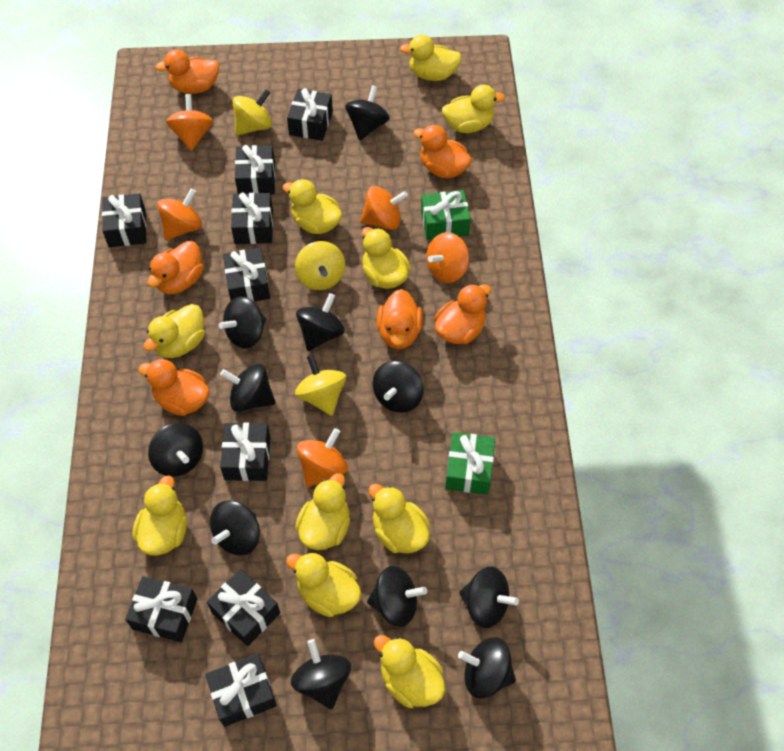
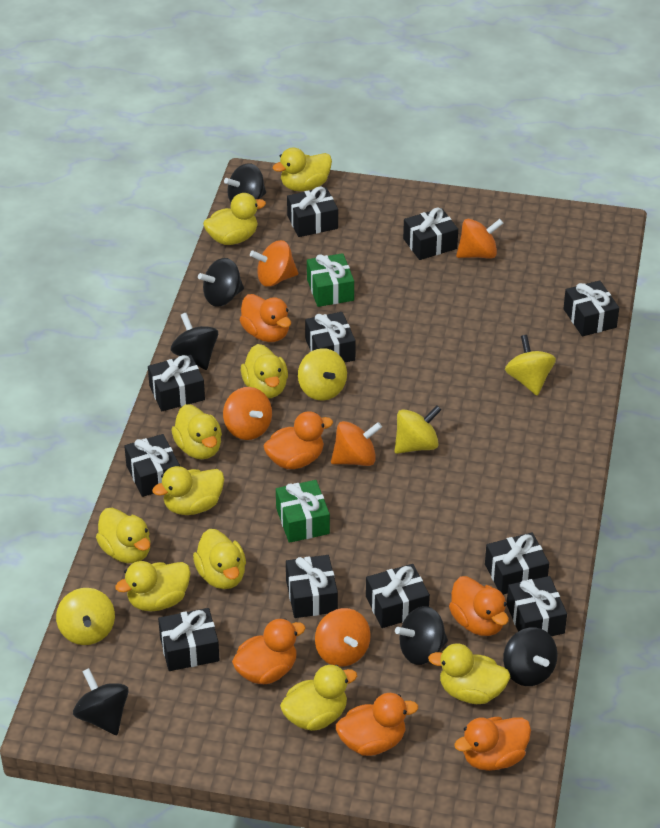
black gift: [102,193,146,247] [125,576,197,642] [205,654,277,727] [207,569,280,646] [220,422,271,481] [223,248,270,301] [231,192,273,244] [235,145,275,194] [287,88,333,141] = 9 -> [124,434,180,497] [148,355,205,411] [158,608,220,671] [286,555,338,618] [287,187,338,237] [305,312,356,362] [366,564,430,628] [403,208,458,260] [485,533,549,595] [507,576,567,636] [563,280,619,336] = 11
black spinning top: [148,423,203,477] [210,500,260,555] [219,296,266,349] [220,364,276,412] [291,639,351,709] [296,293,345,351] [345,85,390,140] [367,566,427,627] [372,361,424,413] [458,637,516,698] [459,567,519,628] = 11 -> [73,668,129,735] [171,313,218,370] [198,258,244,307] [224,163,266,202] [395,606,448,665] [503,627,557,686] = 6
yellow spinning top: [233,89,272,136] [295,241,345,290] [295,355,346,416] = 3 -> [56,588,115,645] [298,348,347,401] [395,405,442,454] [505,335,556,396] = 4

